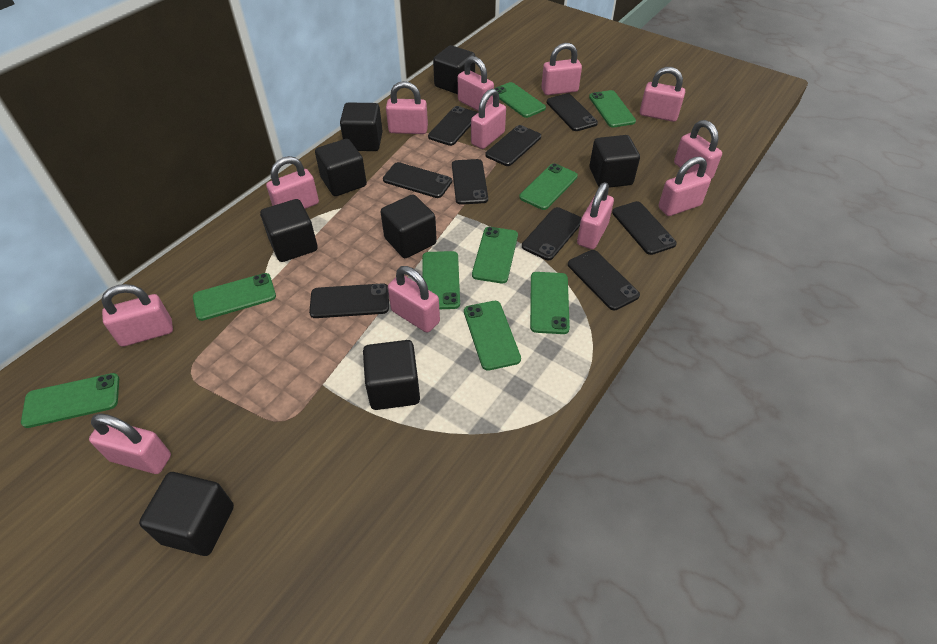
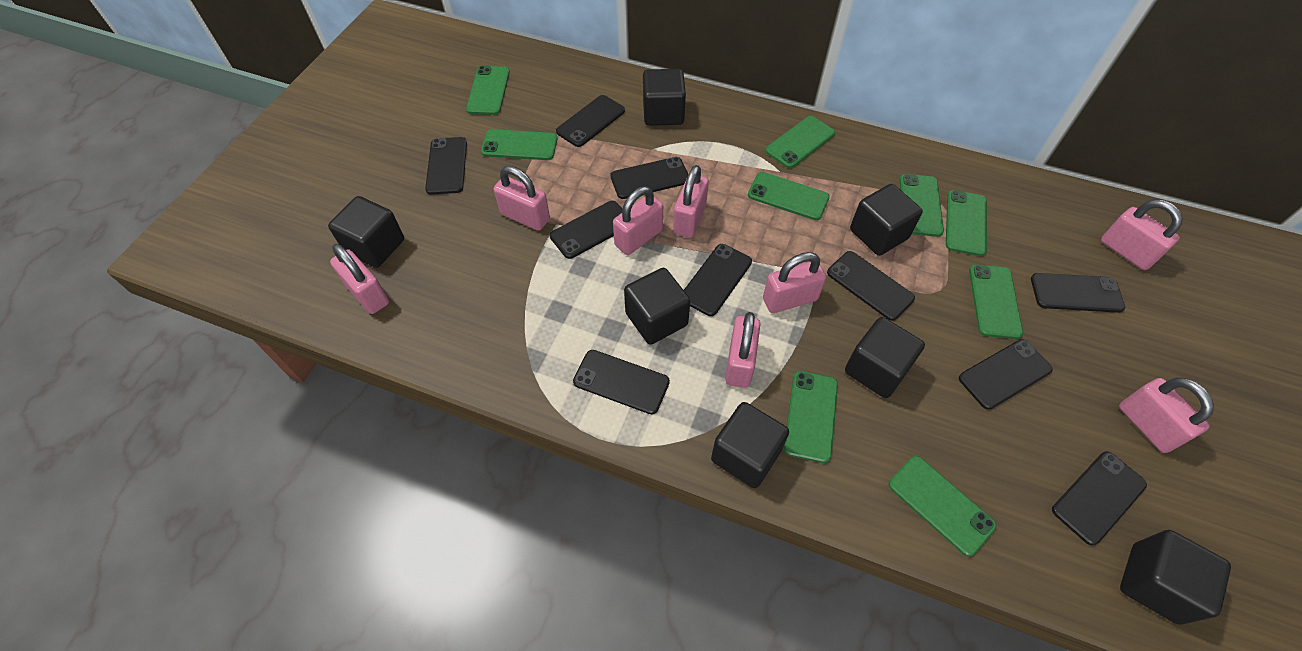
black cube: [139,472,234,556] [260,199,318,262] [315,139,367,196] [340,102,383,151] [363,340,420,410] [381,194,437,258] [433,45,475,94] [589,135,640,188] = 8 -> [328,196,404,268] [624,268,690,345] [643,69,686,126] [711,402,789,488] [845,317,925,398] [850,184,923,256] [1120,530,1231,625] = 7
black phone: [309,283,389,318] [383,162,452,198] [428,106,478,146] [452,159,488,205] [485,125,541,166] [522,207,582,260] [547,93,598,131] [568,250,640,310] [612,201,677,255] = 9 -> [425,137,467,195] [550,201,622,259] [556,95,625,147] [573,350,670,414] [610,157,688,199] [684,244,752,316] [827,251,915,321] [959,339,1053,410] [1031,273,1125,313] [1052,451,1147,545] = 10
pink padlock: [89,414,171,474] [102,284,173,347] [266,156,319,209] [386,81,428,134] [388,266,440,333] [458,56,494,111] [471,89,506,149] [541,43,582,95] [577,182,614,249] [640,67,685,122] [659,156,711,216] [674,120,722,179] = 12 -> [330,244,389,314] [494,166,550,231] [613,186,663,255] [673,165,709,238] [725,312,761,388] [763,252,826,313] [1101,199,1183,270] [1119,377,1214,453] = 8

